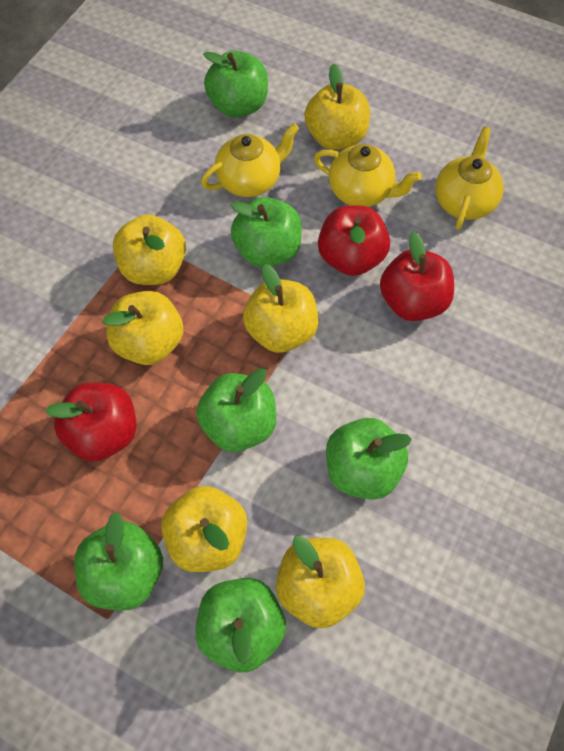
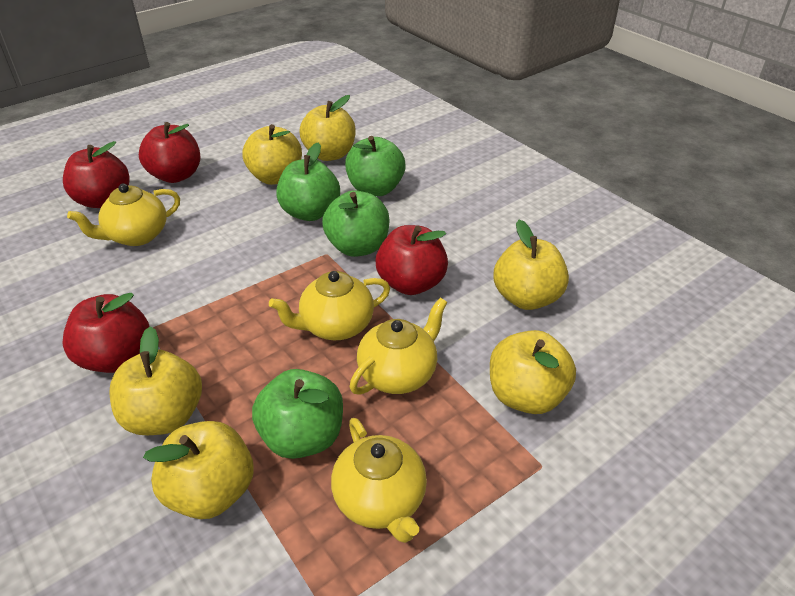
green apple: [74,512,163,611] [195,578,286,673] [196,368,276,452] [203,51,268,117] [231,197,302,267] [326,418,412,500] = 6 -> [252,369,343,459] [276,143,340,221] [322,190,389,257] [345,136,406,196] = 4
red apple: [45,382,136,462] [318,205,390,276] [380,231,454,321] = 3 -> [62,293,150,373] [63,141,130,208] [139,122,200,183] [375,225,448,295] = 4
yellow teapot: [201,123,299,197] [314,144,422,207] [435,127,504,230] = 3 -> [67,183,180,246] [269,271,390,340] [331,418,427,543] [350,298,447,395] = 4

